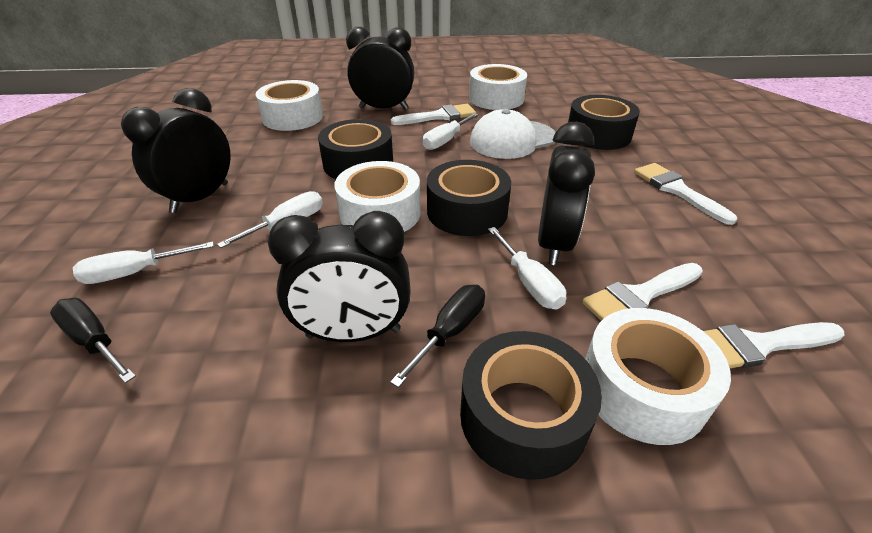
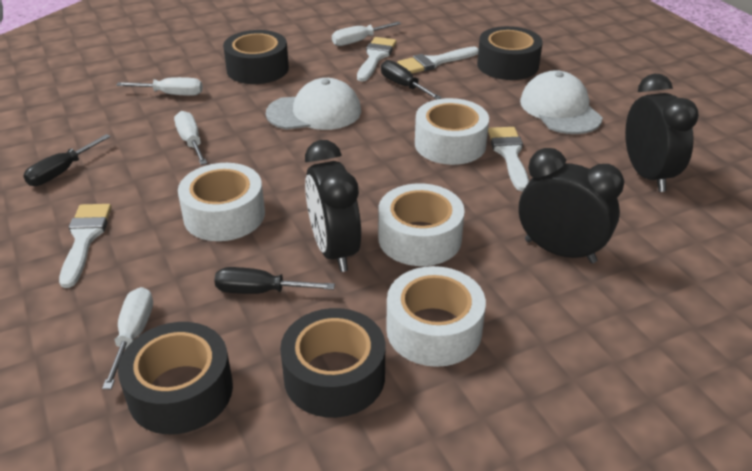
black clock: [121,88,231,213] [268,211,411,342] [346,27,414,110] [538,122,595,265] = 4 -> [305,140,361,272] [519,148,624,263] [625,74,699,192] = 3
black screwdriver: [50,298,136,383] [390,285,485,388] = 2 -> [23,134,111,186] [214,267,335,294] [381,60,442,100] = 3
white cap: [470,109,555,159] = 1 -> [266,78,361,130] [520,70,603,134] = 2

